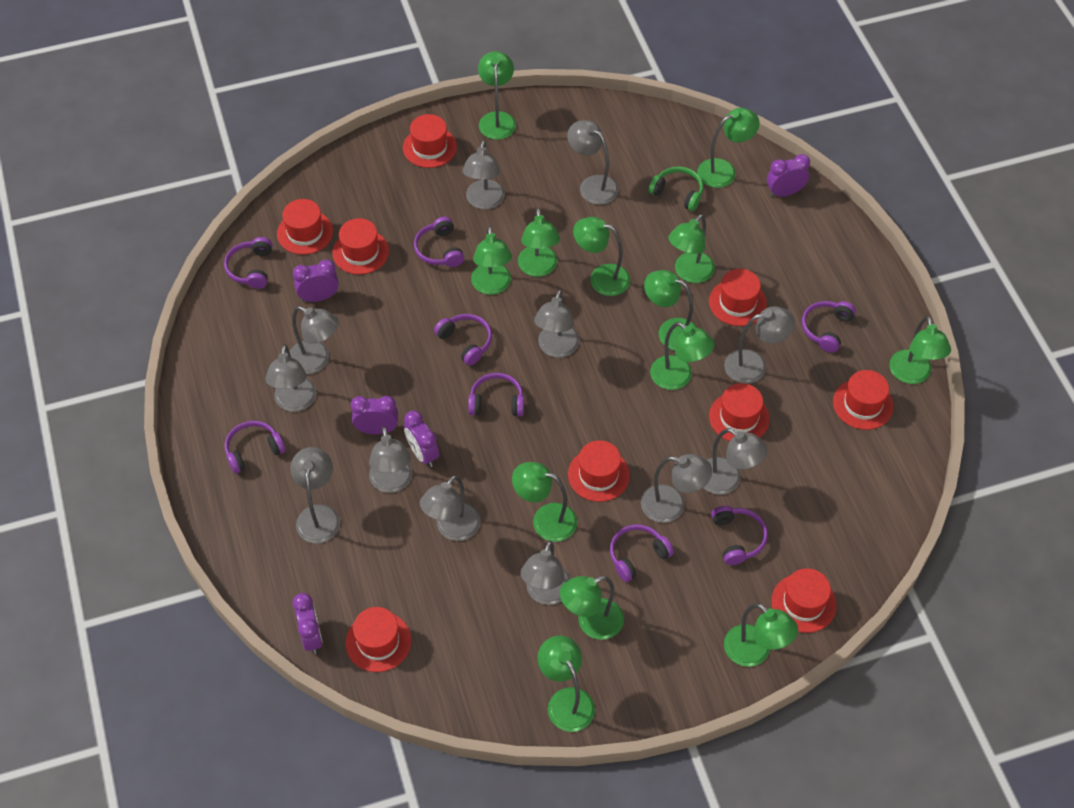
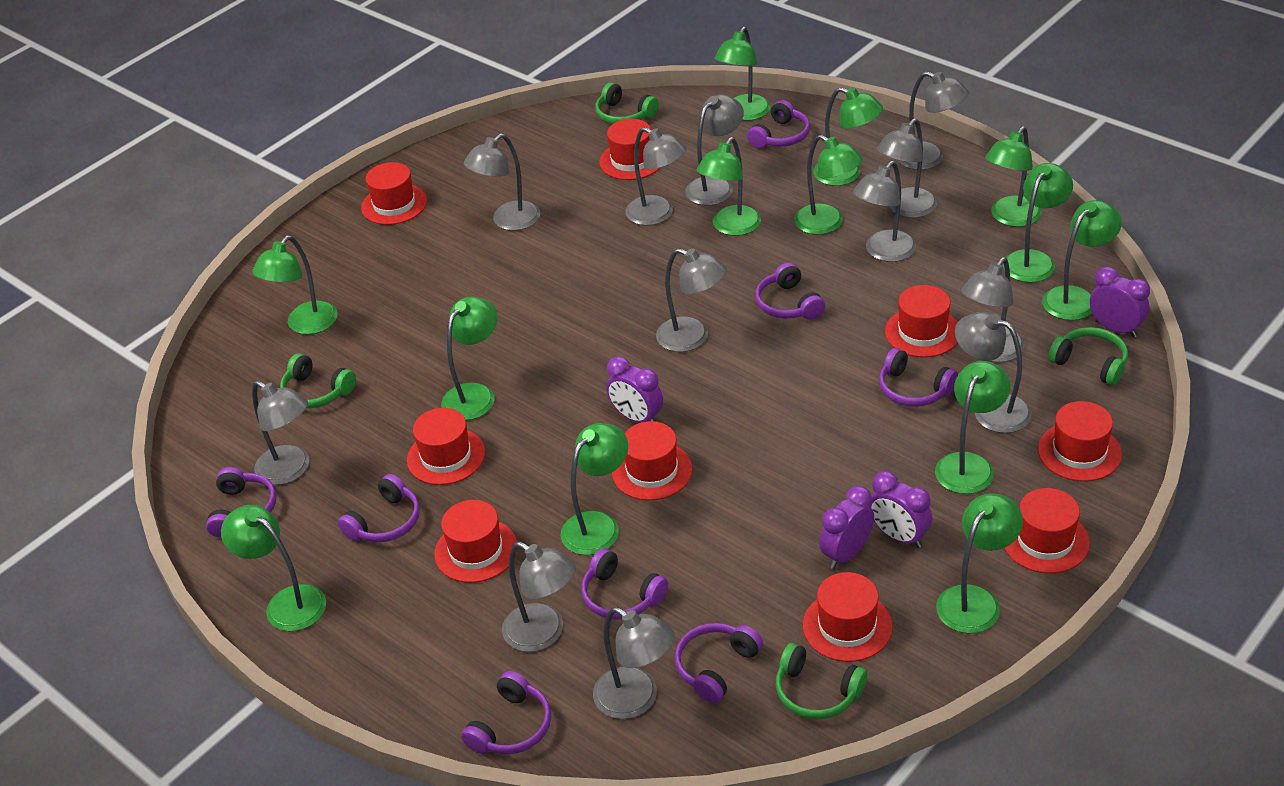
green headphones: [649,166,704,211] = 1 -> [280,353,356,408] [595,82,659,124] [776,643,867,719] [1048,327,1128,386] = 4
purple clock: [293,260,339,302] [293,593,323,654] [351,396,398,435] [404,411,439,467] [767,154,810,197] = 5 -> [607,357,663,423] [819,486,874,569] [869,471,932,548] [1090,267,1150,337] = 4

